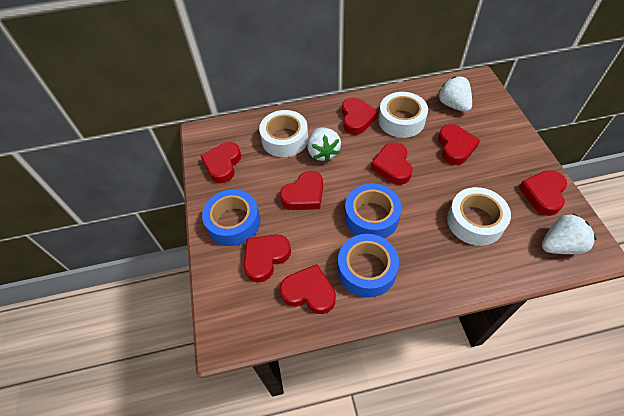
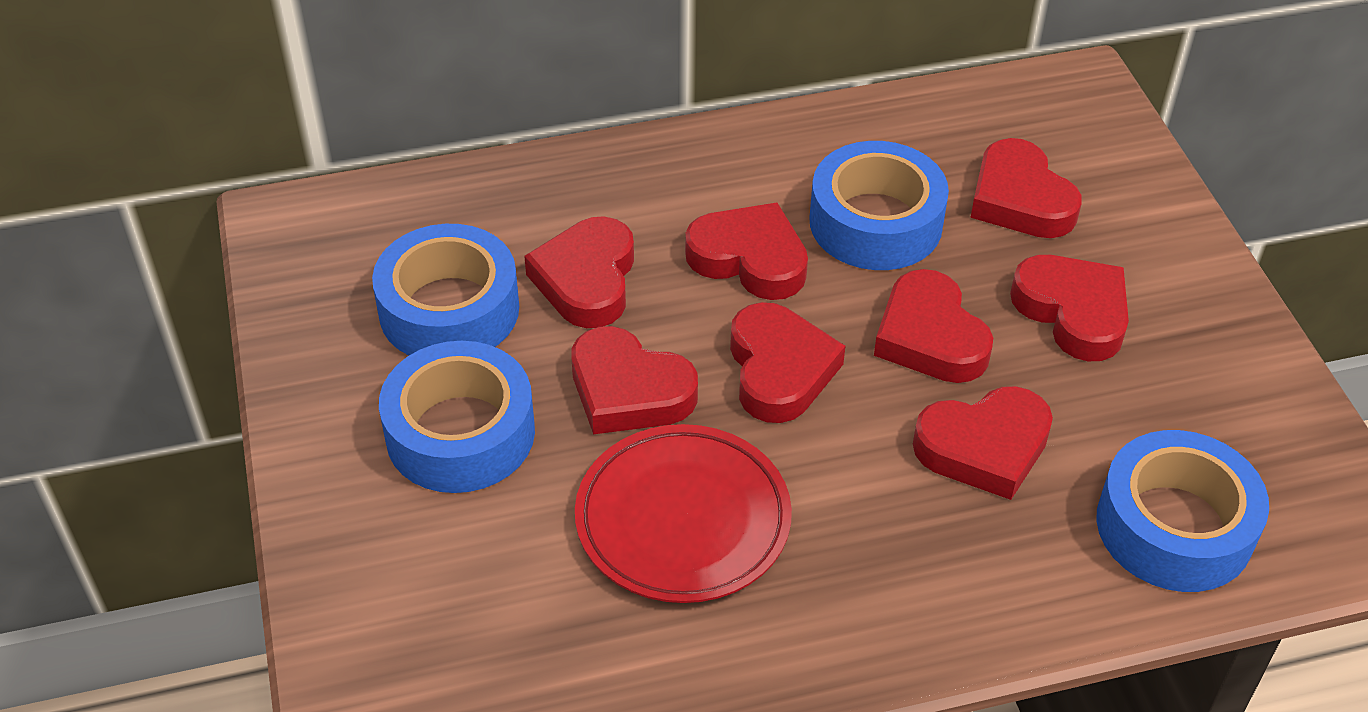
blue tape: [202,189,261,246] [338,234,399,298] [345,184,402,238] = 3 -> [372,224,519,355] [379,341,535,493] [809,141,949,270] [1096,430,1269,592] = 4
red plate: none = 0 -> [575,424,792,603] = 1
white strawberry: [307,127,341,162] [438,76,472,112] [542,213,596,254] = 3 -> none = 0
white tape: [259,110,308,157] [378,92,428,138] [447,187,511,246] = 3 -> none = 0

